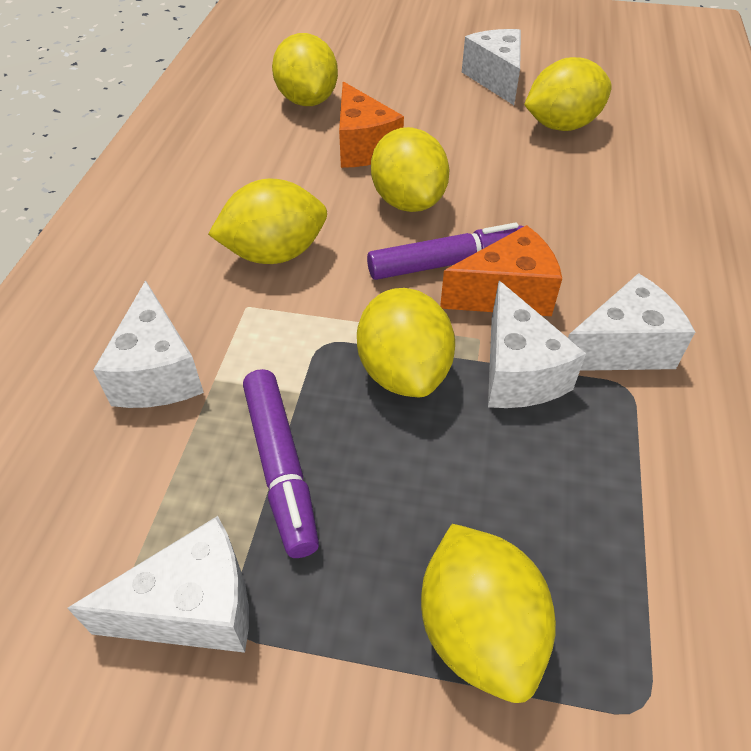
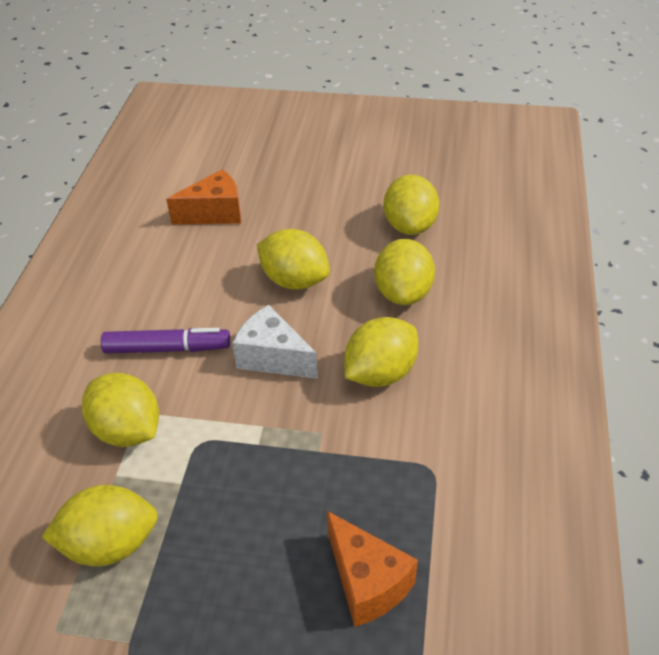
purple marker: [243,369,319,558] [367,223,524,280] = 2 -> [101,328,230,354] = 1
white cheese: [67,516,249,653] [93,281,204,408] [462,29,521,105] [488,281,586,408] [568,273,695,371] = 5 -> [232,305,318,379] = 1

